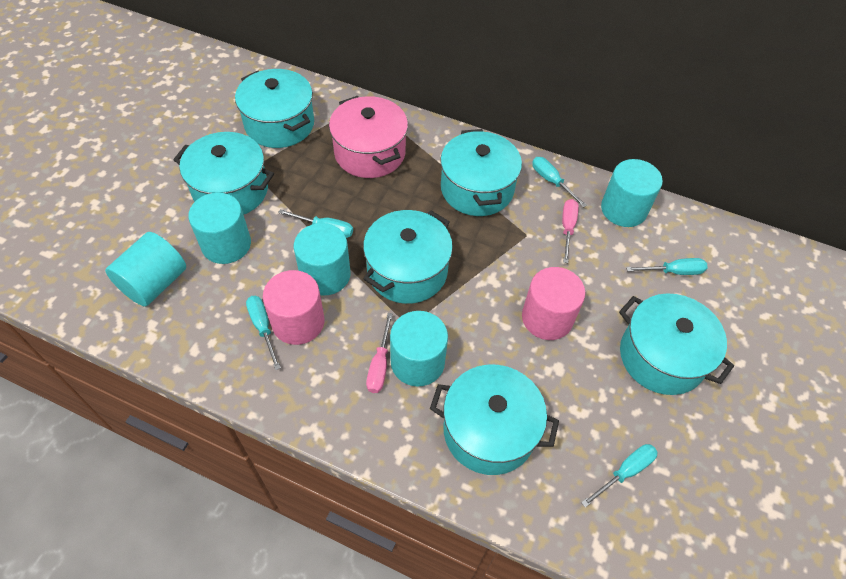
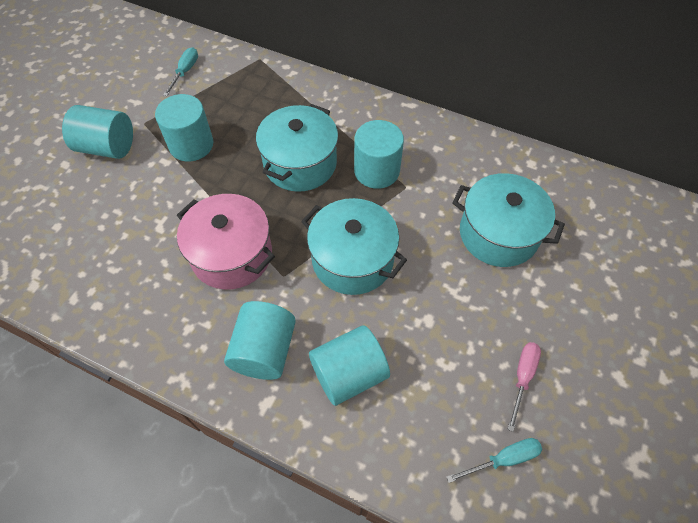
pink cylinder: [263,270,325,345] [522,267,585,340] = 2 -> none = 0
pink screwdriver: [366,313,393,393] [562,199,579,263] = 2 -> [507,342,541,432] = 1
turquoise pot: [173,132,274,215] [235,69,314,148] [363,210,453,304] [430,364,559,475] [440,129,522,216] [619,293,734,395] = 6 -> [256,104,338,192] [301,198,407,295] [452,173,565,267] = 3
turquoise screwdriver: [246,296,281,370] [278,209,353,238] [532,157,587,208] [581,444,658,508] [626,258,708,275] = 5 -> [163,47,198,96] [447,438,542,483] = 2

